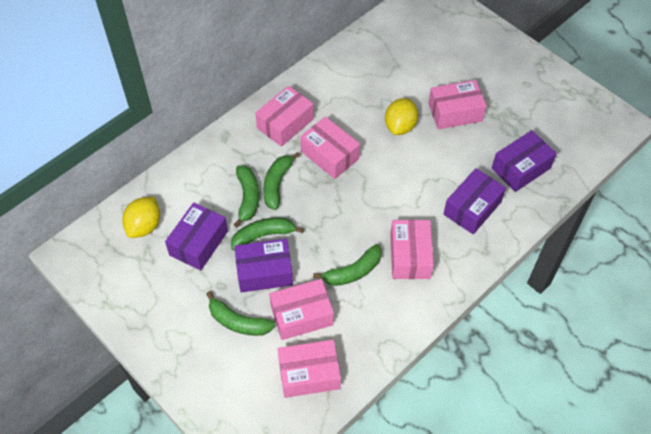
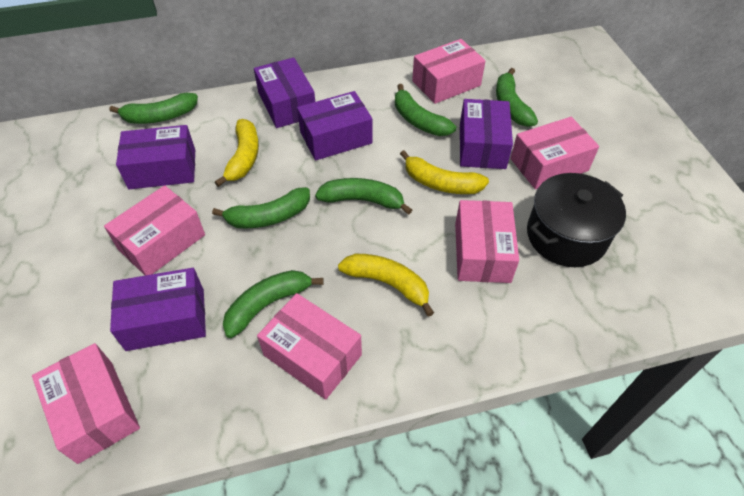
black pot: none = 0 -> [527,173,626,267] = 1
green banana: [206,291,275,336] [231,217,304,251] [234,166,259,228] [263,152,300,210] [313,244,382,286] = 5 -> [110,93,198,124] [212,187,310,228] [223,270,324,338] [315,178,412,215] [395,84,456,136] [496,68,538,127] = 6
purple box: [165,203,228,271] [234,239,293,293] [443,168,506,234] [492,130,557,192] = 4 -> [110,268,206,351] [116,125,195,189] [254,57,315,128] [297,91,372,161] [460,99,513,169] = 5
yellow banana: none = 0 -> [215,119,259,187] [338,254,434,317] [400,150,489,194] = 3
yellow lemon: [122,197,160,238] [385,98,418,135] = 2 -> none = 0

